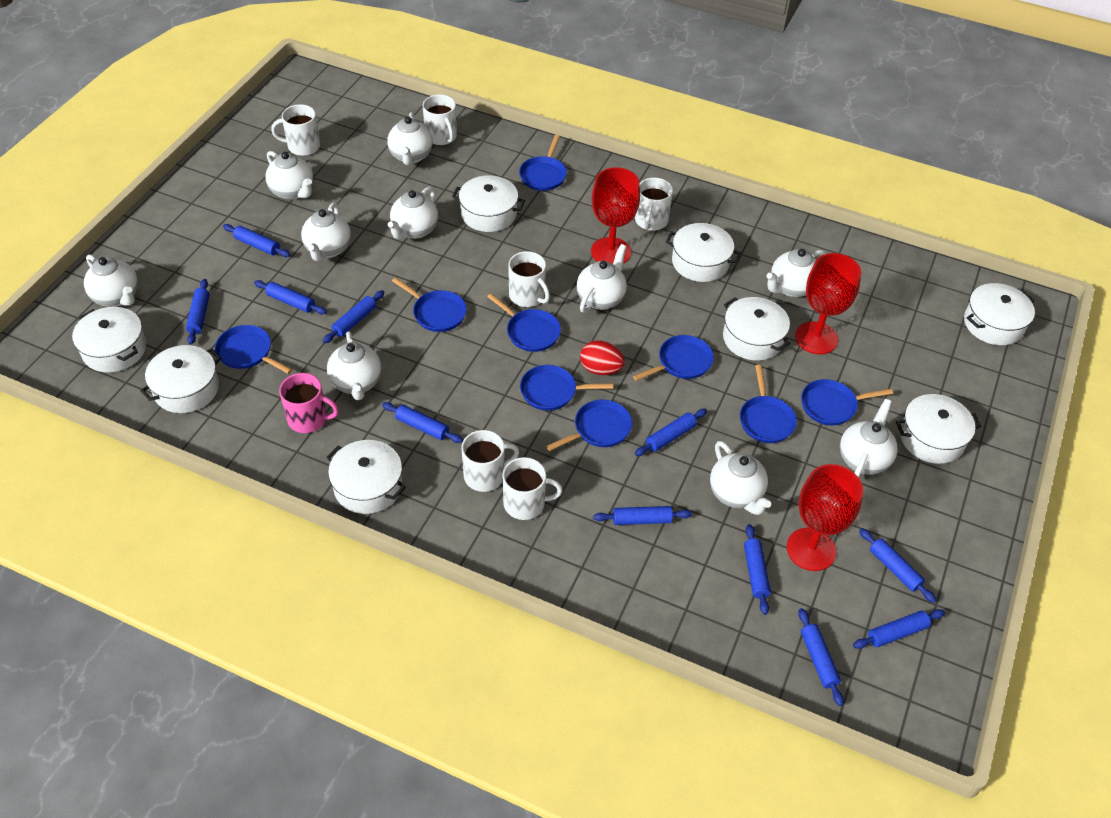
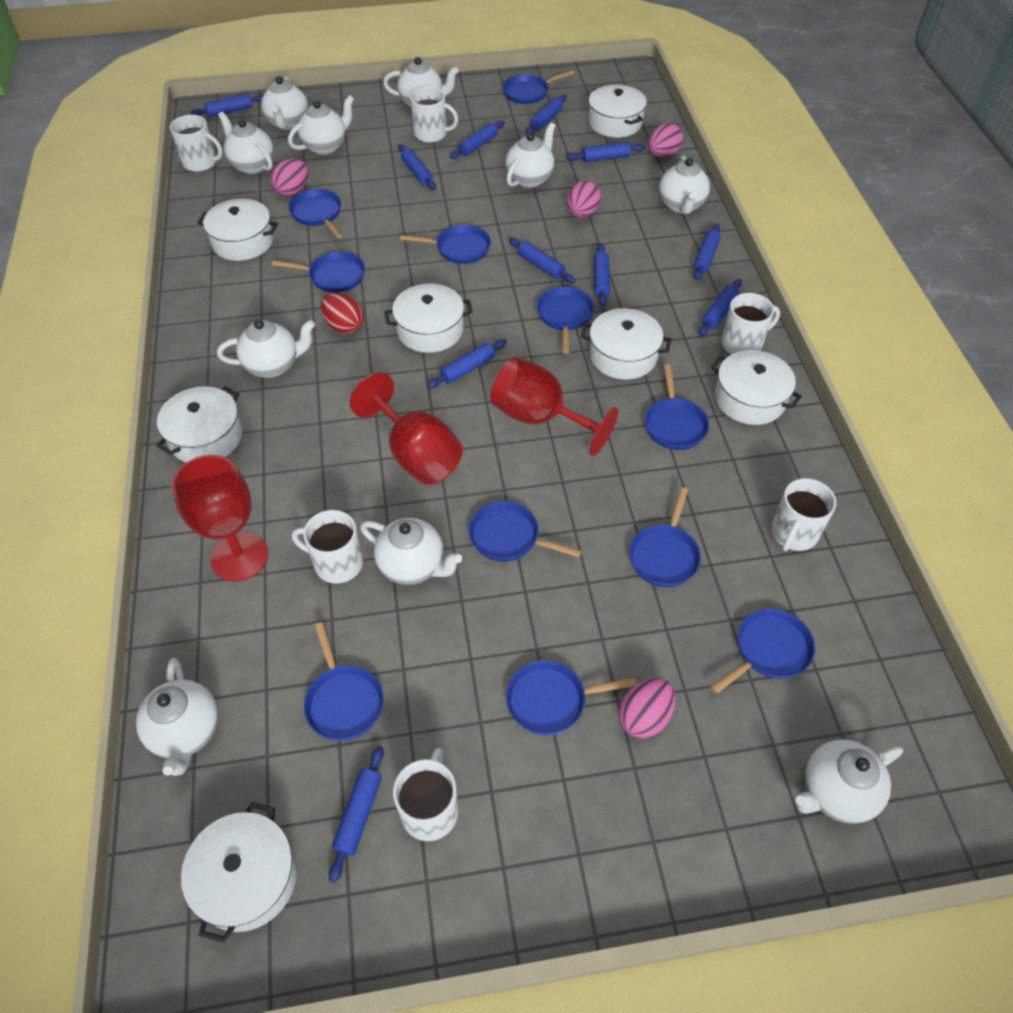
blue pan: [215,325,292,374] [392,277,467,332] [487,293,561,352] [519,135,567,191] [520,365,613,411] [546,400,632,451] [633,335,714,381] [740,365,797,443] [801,379,893,425] = 9 -> [272,252,365,293] [288,189,343,238] [304,622,384,741] [400,225,491,264] [469,501,582,562] [503,70,574,104] [506,660,637,735] [536,287,594,354] [629,487,701,587] [645,364,709,450] [711,609,815,694] = 11
pink egg: none = 0 -> [271,159,308,196] [567,180,601,218] [618,678,675,739] [648,123,683,157] = 4
pink mug: [279,373,339,433] = 1 -> none = 0
white pot: [72,307,146,373] [140,345,221,413] [326,440,406,514] [452,176,525,232] [666,223,741,282] [723,297,790,361] [896,394,982,464] [964,283,1035,345] = 8 -> [156,386,243,462] [181,802,297,943] [197,199,278,261] [384,284,473,353] [581,308,671,380] [588,85,647,138] [711,350,802,425] = 7

